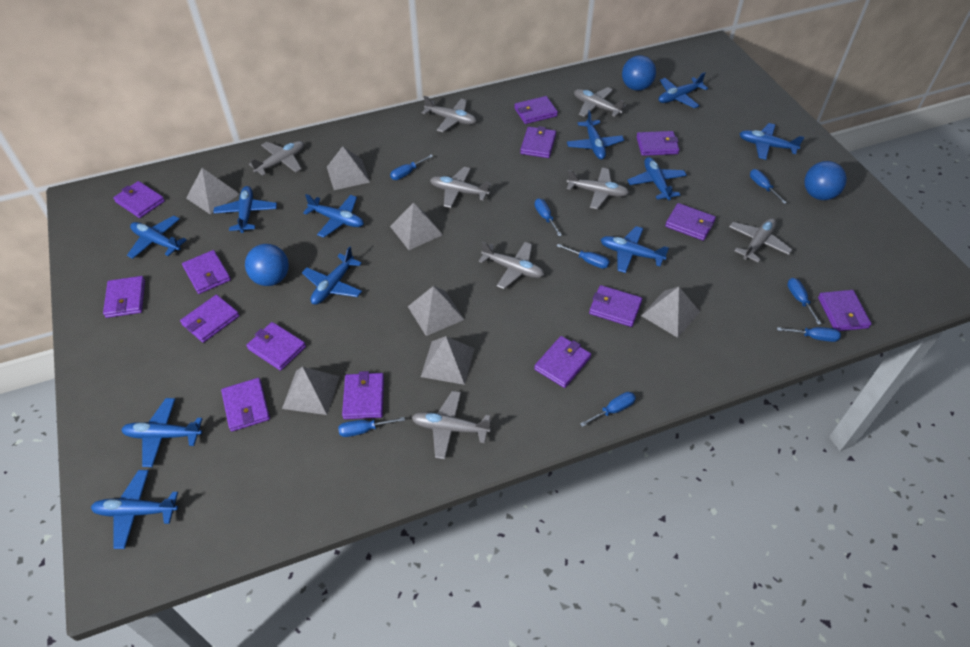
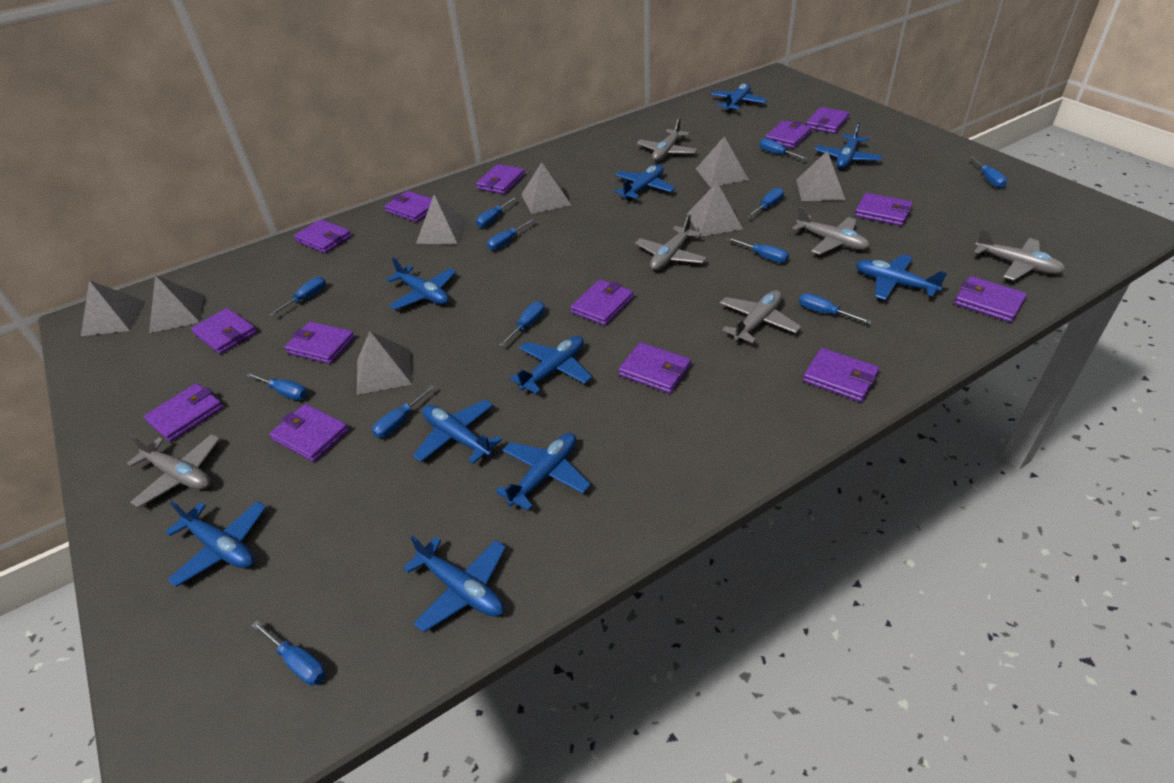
blue ball: [245,244,289,286] [622,55,656,91] [804,161,847,200] = 3 -> none = 0
blue plane: [91,470,178,549] [121,398,203,467] [127,216,187,259] [213,186,277,233] [302,247,362,305] [303,194,364,238] [567,110,624,160] [600,226,669,273] [627,157,687,200] [659,72,708,108] [739,123,804,160] = 11 -> [165,501,266,587] [386,258,456,310] [403,536,506,632] [413,400,502,464] [495,433,591,511] [510,336,592,394] [614,164,675,201] [711,83,767,113] [814,123,882,168] [856,254,947,300] = 10
blue screwdriver: [338,417,405,437] [390,154,433,180] [535,198,562,236] [557,244,610,269] [580,392,636,427] [750,169,787,204] [777,327,841,342] [787,278,822,325] = 8 -> [246,372,307,400] [252,620,326,686] [269,277,326,316] [372,385,435,438] [476,197,517,228] [487,219,534,250] [499,301,545,346] [728,237,789,263] [746,187,784,218] [760,138,808,160] [799,293,871,324] [969,156,1007,188] = 12
grey plane: [249,141,304,176] [412,391,491,459] [422,96,477,132] [430,167,491,208] [478,242,544,289] [567,168,629,209] [574,87,626,117] [729,218,792,263] = 8 -> [127,434,220,508] [635,214,707,271] [637,118,697,161] [720,290,801,343] [792,206,870,255] [974,228,1065,281] = 6
grey pyramid: [186,168,239,214] [282,367,340,415] [327,146,370,190] [390,202,443,250] [408,286,465,336] [421,336,475,385] [641,287,700,338] = 7 -> [81,280,146,336] [149,275,204,333] [357,331,412,395] [416,194,469,245] [521,162,571,214] [687,182,743,237] [696,136,749,187] [796,151,846,201] = 8

